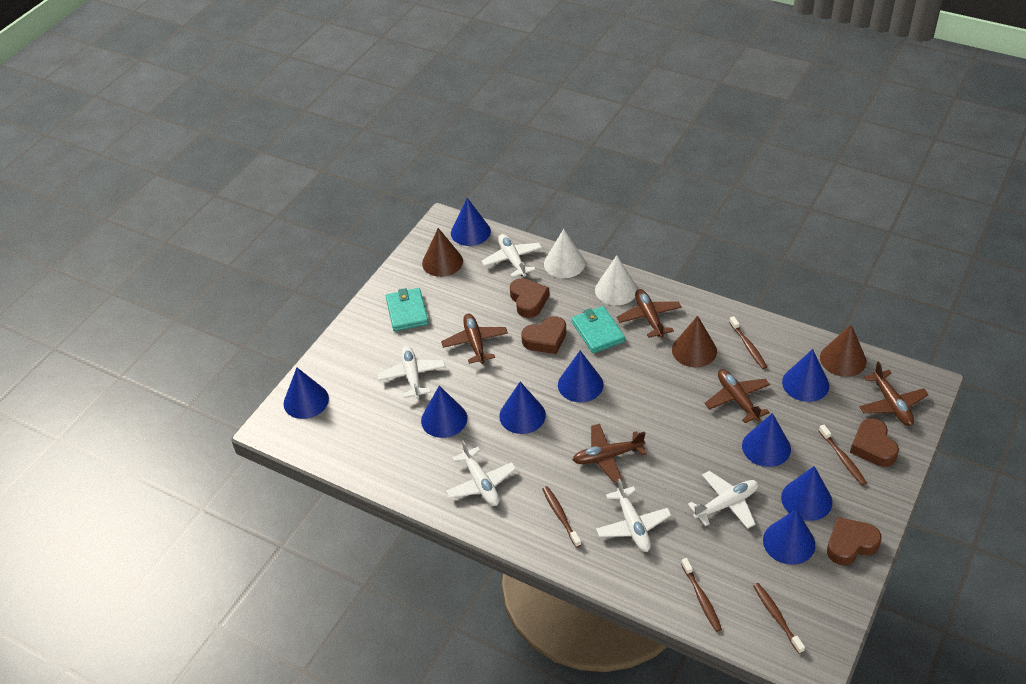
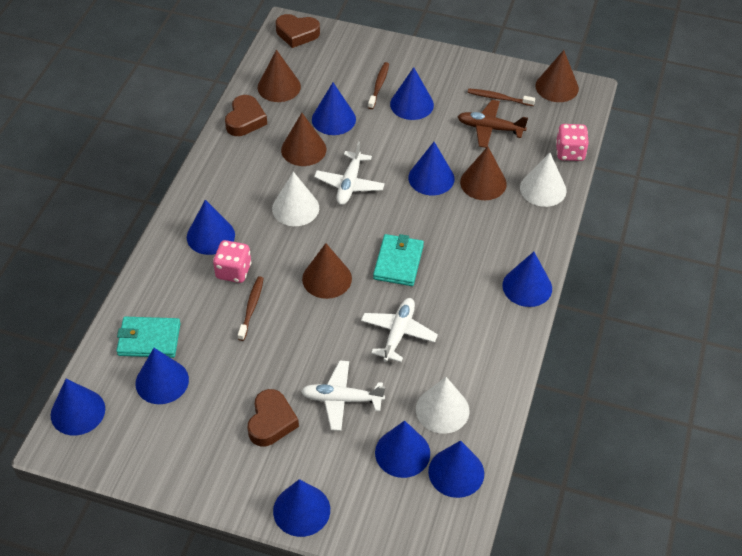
blue cone: [284,368,329,419] [421,386,467,438] [451,198,491,246] [499,382,546,434] [558,351,603,402] [742,413,791,467] [763,509,815,565] [781,466,832,521] [782,349,829,402] = 9 -> [51,379,105,435] [135,348,189,404] [187,200,235,255] [273,479,330,537] [312,82,356,135] [375,420,430,478] [390,67,434,120] [408,142,454,196] [428,440,484,498] [502,252,552,307] = 10
brown cone: [422,228,463,277] [672,316,717,367] [820,325,867,377] = 3 -> [257,50,301,102] [281,113,327,166] [302,243,352,299] [460,146,507,200] [535,50,579,102] = 5
brown heart: [510,278,550,318] [521,316,566,354] [827,517,882,565] [850,418,899,467] = 4 -> [225,95,267,136] [248,389,299,446] [276,14,320,48] = 3
brown plane: [441,314,508,364] [573,424,647,482] [617,289,682,338] [705,369,770,423] [859,361,929,426] = 5 -> [457,100,528,148] = 1
brown toothbrush: [542,486,581,548] [681,558,722,632] [729,316,767,369] [753,583,805,654] [819,425,867,486] = 5 -> [238,276,264,341] [368,62,389,109] [467,89,535,106] = 3
pink dice: none = 0 -> [213,240,252,283] [556,124,589,161] = 2
white cone: [544,229,585,278] [595,255,637,305] = 2 -> [272,172,319,226] [416,377,470,434] [520,153,567,207] = 3
white plane: [377,346,445,399] [446,440,516,506] [481,234,542,277] [596,479,671,552] [688,471,758,529] = 5 -> [301,360,385,431] [314,141,385,205] [361,298,438,362] = 3

